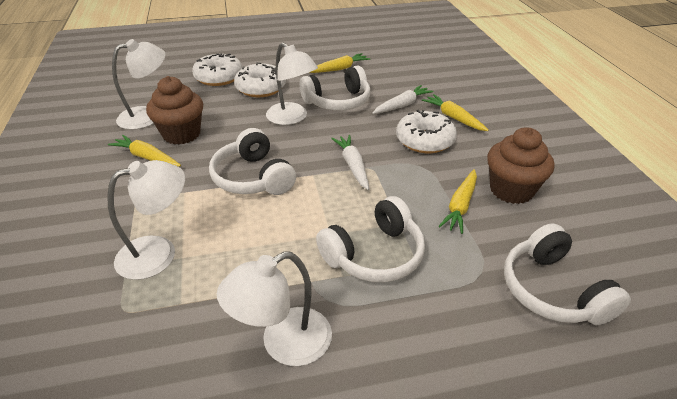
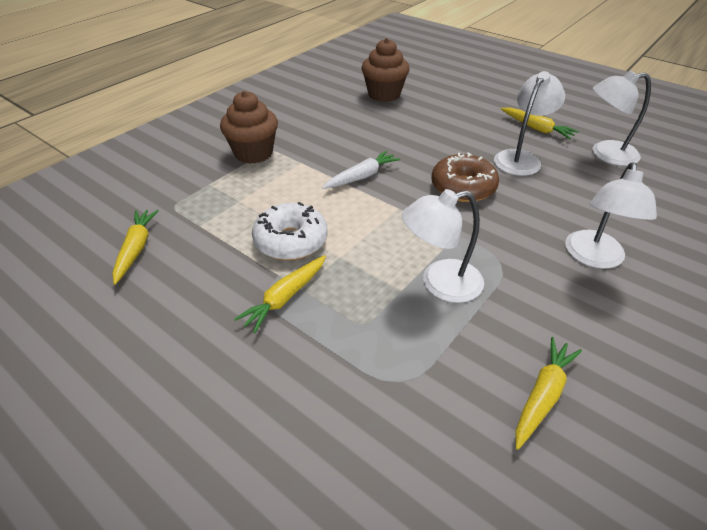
brown donut: none = 0 -> [432,152,499,202] = 1
white carrot: [331,135,369,190] [373,85,434,114] = 2 -> [322,151,400,189] = 1
white donut: [192,53,243,86] [234,62,286,97] [396,110,457,153] = 3 -> [252,202,328,260] = 1
white headphones: [209,128,296,195] [300,66,371,111] [316,196,425,282] [504,224,631,325] = 4 -> none = 0

